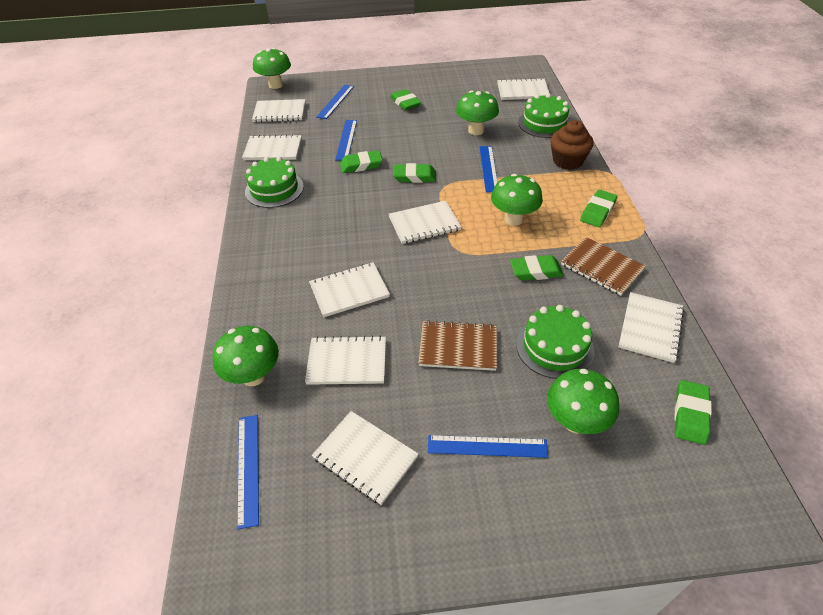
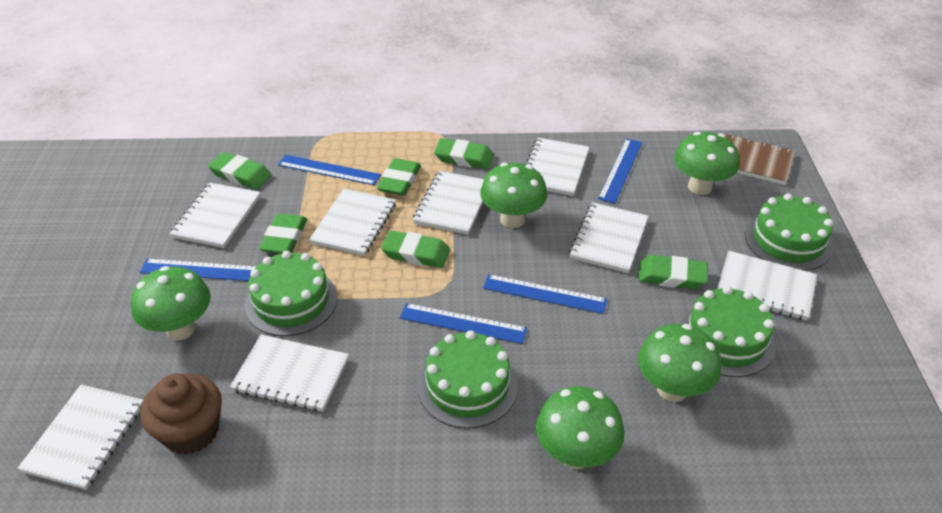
brown notebook: [418,320,497,371] [561,237,646,295] = 2 -> [719,133,795,185] = 1
green cake: [245,157,304,208] [516,305,595,379] [518,93,570,138] = 3 -> [245,251,337,336] [418,330,518,429] [680,286,775,377] [745,193,833,271] = 4

